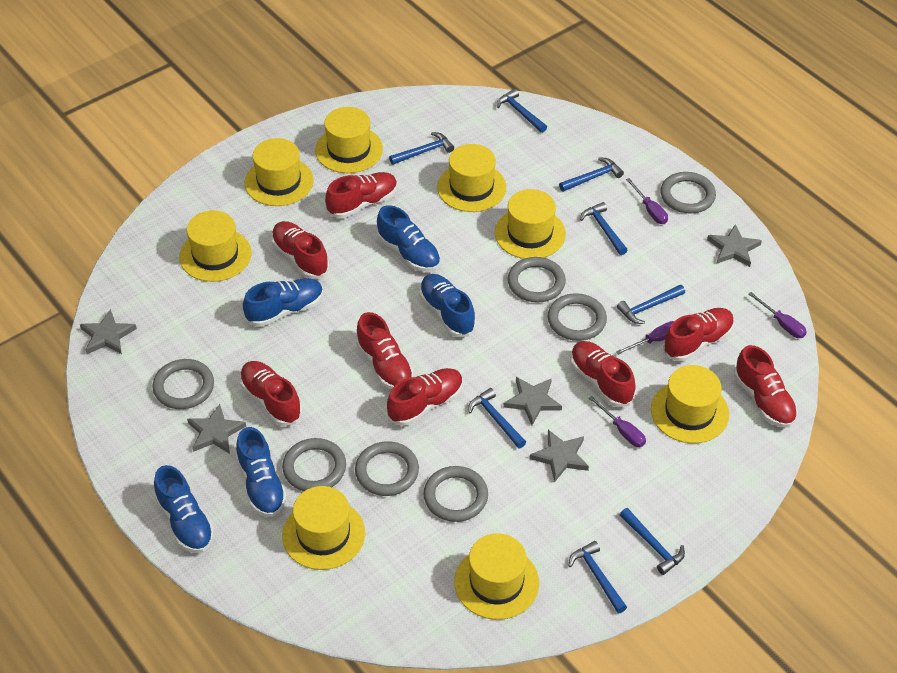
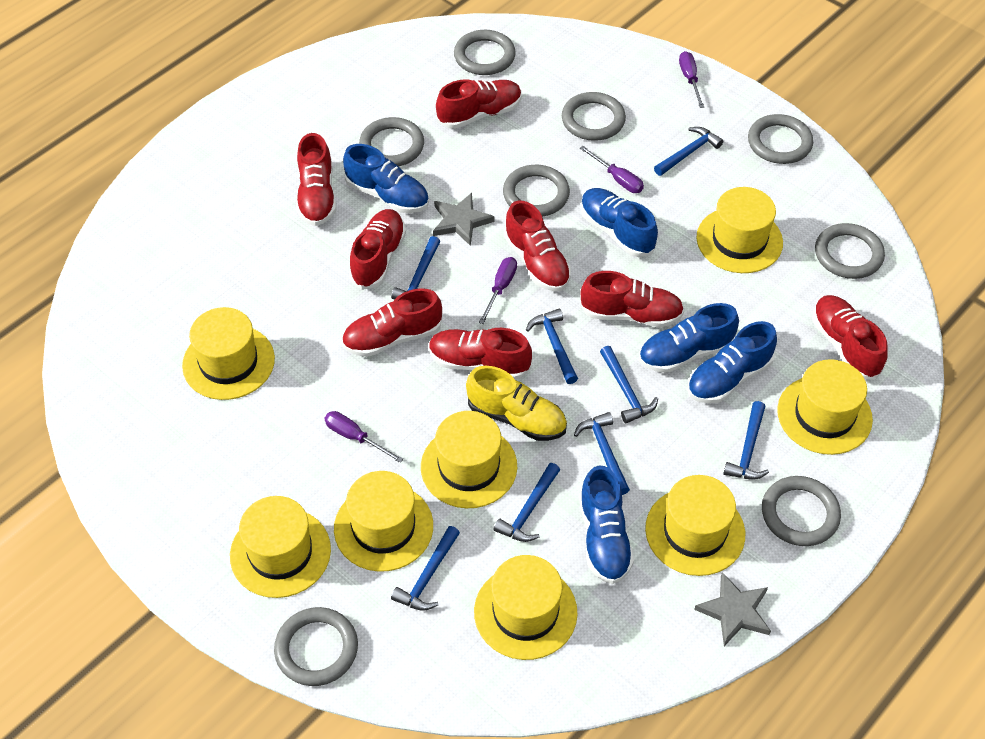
grey ring: [152,359,214,409] [282,438,346,491] [355,441,419,496] [423,466,488,522] [508,257,566,303] [548,293,607,341] [660,172,716,214] = 7 -> [274,607,358,686] [359,117,424,166] [454,30,516,75] [503,165,570,217] [562,92,626,141] [748,114,813,164] [762,476,841,546] [815,223,885,279] = 8
grey star: [80,309,137,354] [187,404,246,454] [503,377,562,425] [530,430,589,482] [707,224,762,267] = 5 -> [433,193,494,246] [694,572,771,646] = 2
yellow shoe: none = 0 -> [466,366,567,441] = 1

